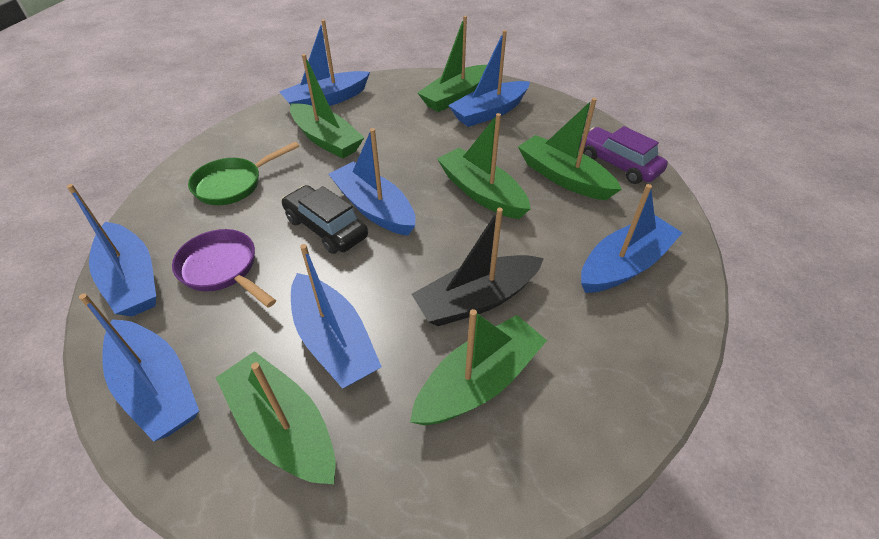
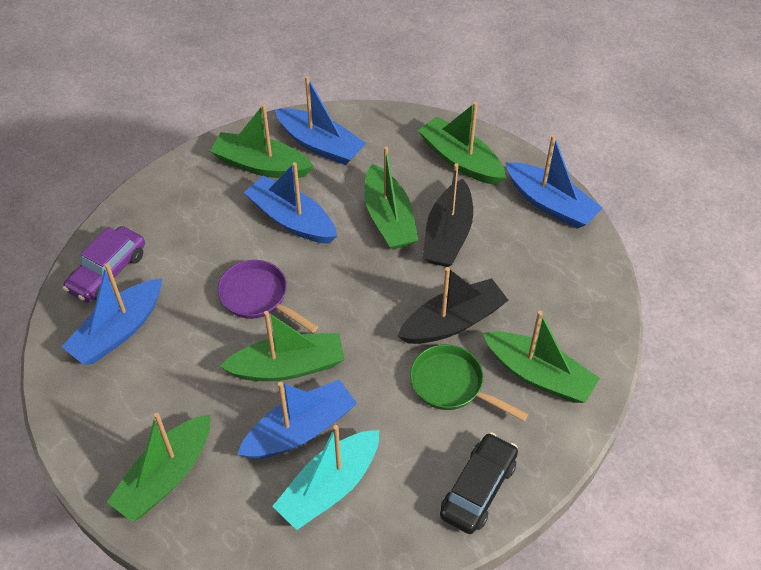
black boat: [412,208,544,326] = 1 -> [398,267,508,344] [423,163,473,267] = 2
blue boat: [67,184,156,317] [79,293,199,442] [279,20,370,106] [291,244,382,389] [329,128,416,236] [448,30,530,127] [581,184,683,293] = 7 -> [62,263,162,364] [237,380,357,459] [244,162,337,244] [275,76,366,165] [505,135,603,229] = 5
turquoise boat: none = 0 -> [272,425,380,530] = 1

